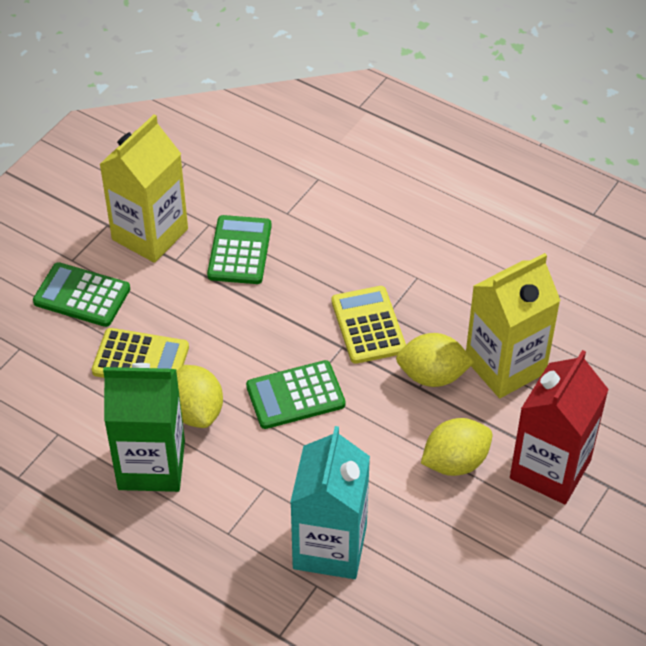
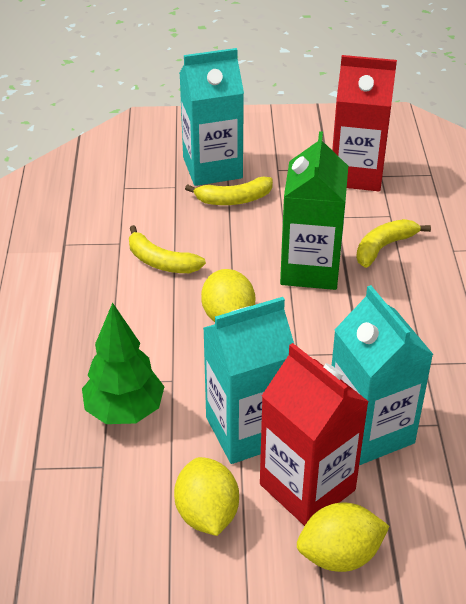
green calculator: [33,262,130,327] [207,215,272,284] [246,360,345,429] = 3 -> none = 0
green tree: none = 0 -> [82,302,164,424] = 1
red carton: [510,350,609,504] = 1 -> [260,343,369,526] [332,55,397,191] = 2
turquoise carton: [290,426,370,579] = 1 -> [179,48,244,186] [203,297,294,464] [332,285,434,465] = 3
yellow banana: none = 0 -> [129,225,206,273] [185,177,273,205] [356,219,431,268] = 3
yellow calculator: [92,328,189,378] [332,286,406,364] = 2 -> none = 0
yellow carton: [99,114,188,263] [466,253,561,398] = 2 -> none = 0

